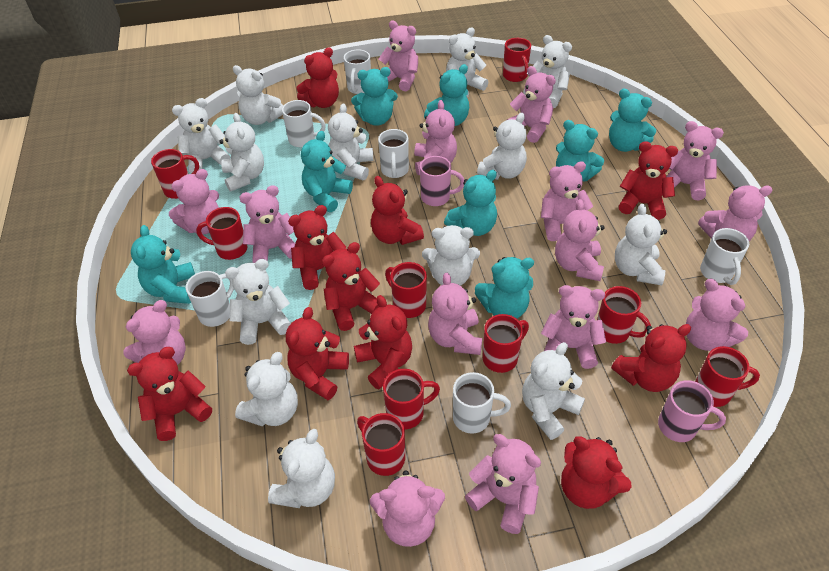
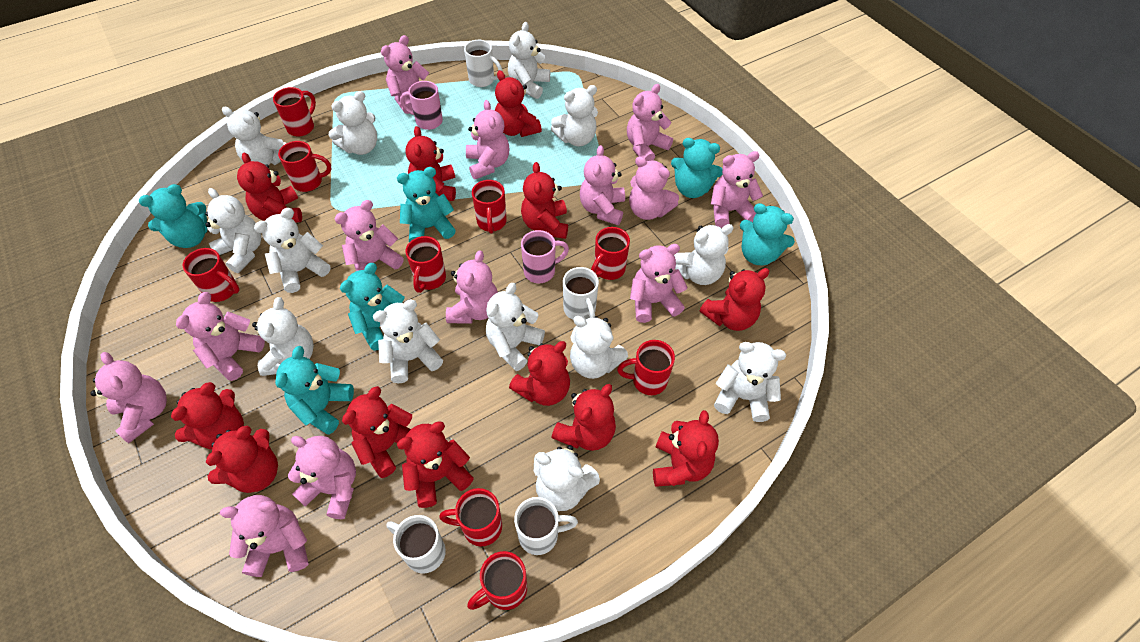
pink teddy bear: [123,300,186,365] [169,169,219,234] [239,185,295,263] [370,470,445,547] [379,20,418,91] [414,100,457,175] [428,273,482,355] [465,434,541,534] [507,66,556,143] [541,161,593,241] [541,285,606,369] [555,199,605,281] [666,121,724,200] [686,279,748,351] [698,185,772,241] = 15 -> [90,352,167,443] [176,292,265,381] [220,495,308,577] [288,436,356,519] [335,200,404,271] [381,35,429,114] [446,250,498,324] [466,100,509,179] [580,145,625,225] [627,84,673,161] [629,156,679,220] [630,244,688,323] [711,151,763,228] = 13
red teddy bear: [127,347,212,441] [286,307,349,400] [288,205,346,290] [297,47,339,108] [322,242,380,331] [354,295,412,389] [371,176,424,245] [561,436,631,509] [611,324,691,392] [619,141,678,220] = 10 -> [171,382,244,450] [206,426,278,493] [237,152,302,223] [342,386,412,478] [397,421,474,508] [405,126,456,201] [495,70,542,137] [509,341,570,406] [521,162,568,239] [551,384,616,451] [653,410,719,487] [700,268,769,331] = 12
turquoise teddy bear: [131,225,195,304] [301,131,353,212] [351,67,398,126] [424,64,469,126] [444,170,497,236] [475,257,534,319] [556,120,604,182] [609,88,656,152] = 8 -> [139,184,207,248] [275,346,354,435] [340,263,405,351] [397,167,456,242] [671,138,723,198] [740,203,795,265] = 6
white mug: [186,271,234,327] [282,100,326,147] [344,49,371,94] [378,129,409,178] [453,372,511,434] [700,228,749,285] = 6 -> [387,515,446,573] [464,40,502,87] [514,497,578,555] [563,267,599,320] = 4

